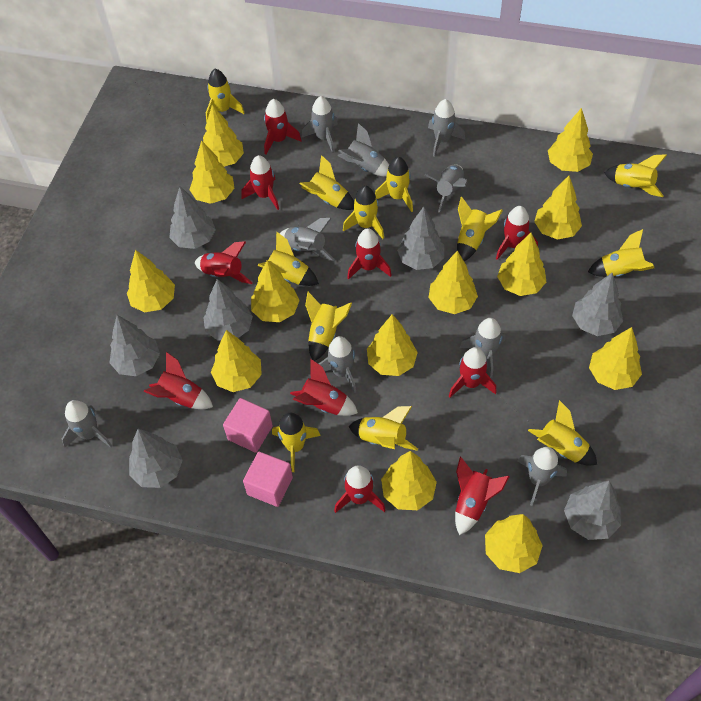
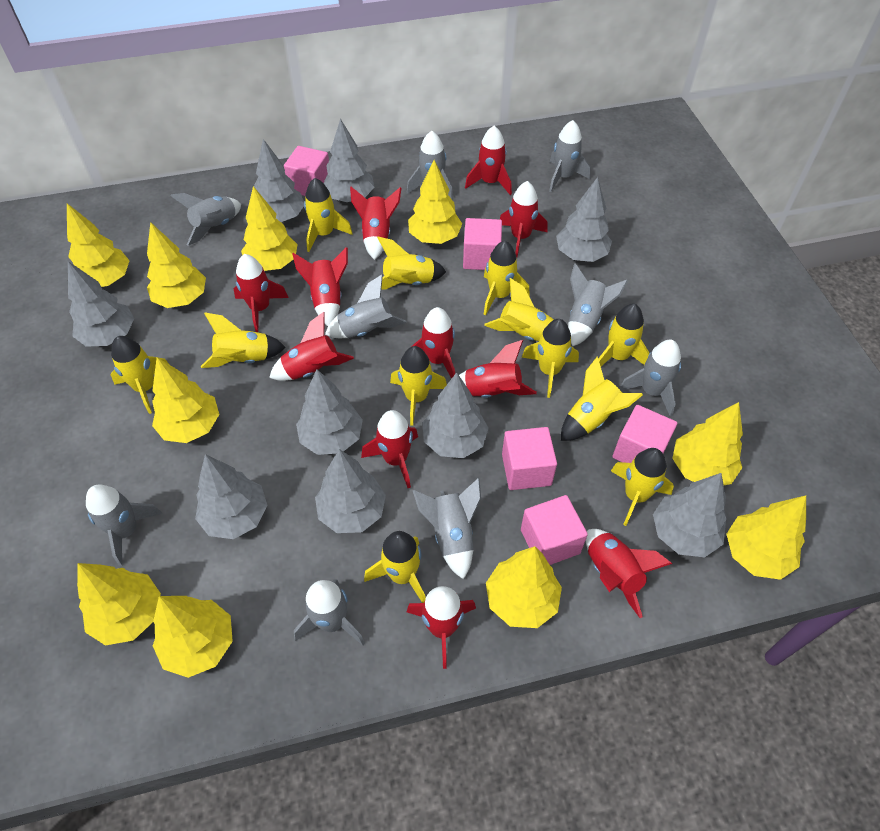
grey tree: [110,315,160,376] [129,429,183,488] [169,186,216,249] [203,279,253,341] [397,206,444,270] [564,481,621,540] [572,273,623,336] = 7 -> [68,261,134,347] [195,454,268,539] [254,139,304,222] [296,369,363,455] [315,449,386,533] [324,119,374,202] [422,372,489,458] [556,177,612,262] [653,473,727,557] = 9
pink cube: [223,398,273,453] [243,452,293,507] = 2 -> [284,146,329,196] [463,218,502,270] [502,427,557,490] [521,495,588,565] [613,405,677,463] = 5
red rocket: [143,352,213,409] [195,241,253,284] [241,155,279,210] [264,99,302,155] [290,359,358,416] [334,465,385,513] [347,228,392,280] [449,347,497,397] [455,457,510,535] [496,206,538,260] = 10 -> [234,254,289,332] [269,312,354,381] [293,247,348,326] [350,187,402,260] [361,410,418,488] [407,586,476,669] [411,307,455,379] [459,340,537,398] [465,126,512,195] [500,181,547,257] [586,529,672,618] = 11
yellow tree: [127,250,175,313] [189,140,235,204] [203,104,244,167] [211,330,262,392] [251,260,300,322] [367,314,418,376] [381,451,437,510] [428,251,478,314] [485,514,543,573] [497,233,546,296] [534,176,582,240] [548,108,593,172] [589,327,642,390] = 13 -> [67,203,130,287] [77,563,161,646] [147,222,206,308] [152,357,219,443] [153,596,233,678] [241,186,297,271] [408,160,462,244] [486,546,562,628] [672,402,743,485] [727,495,806,580] = 10

